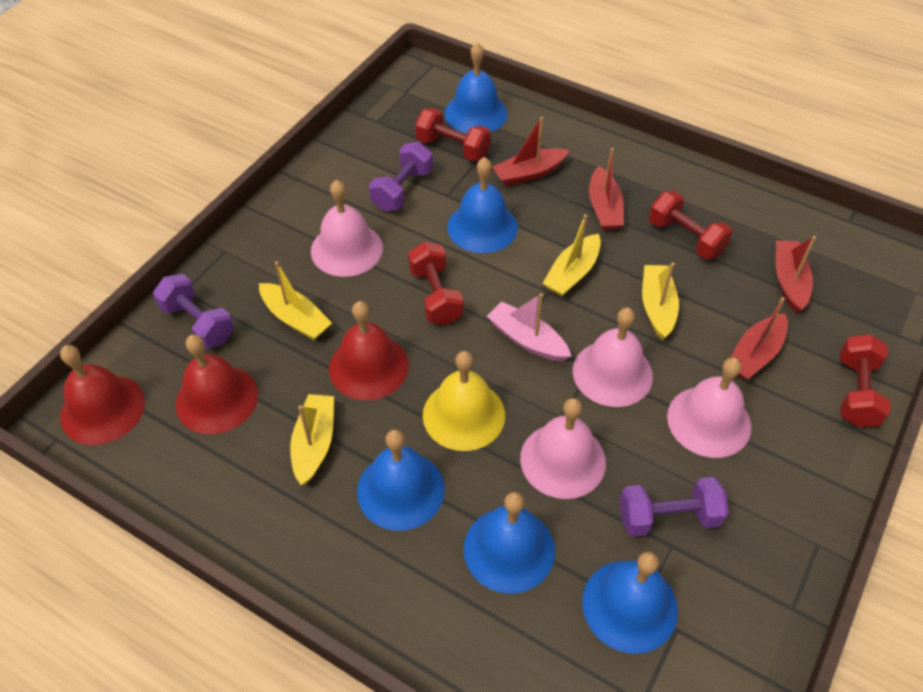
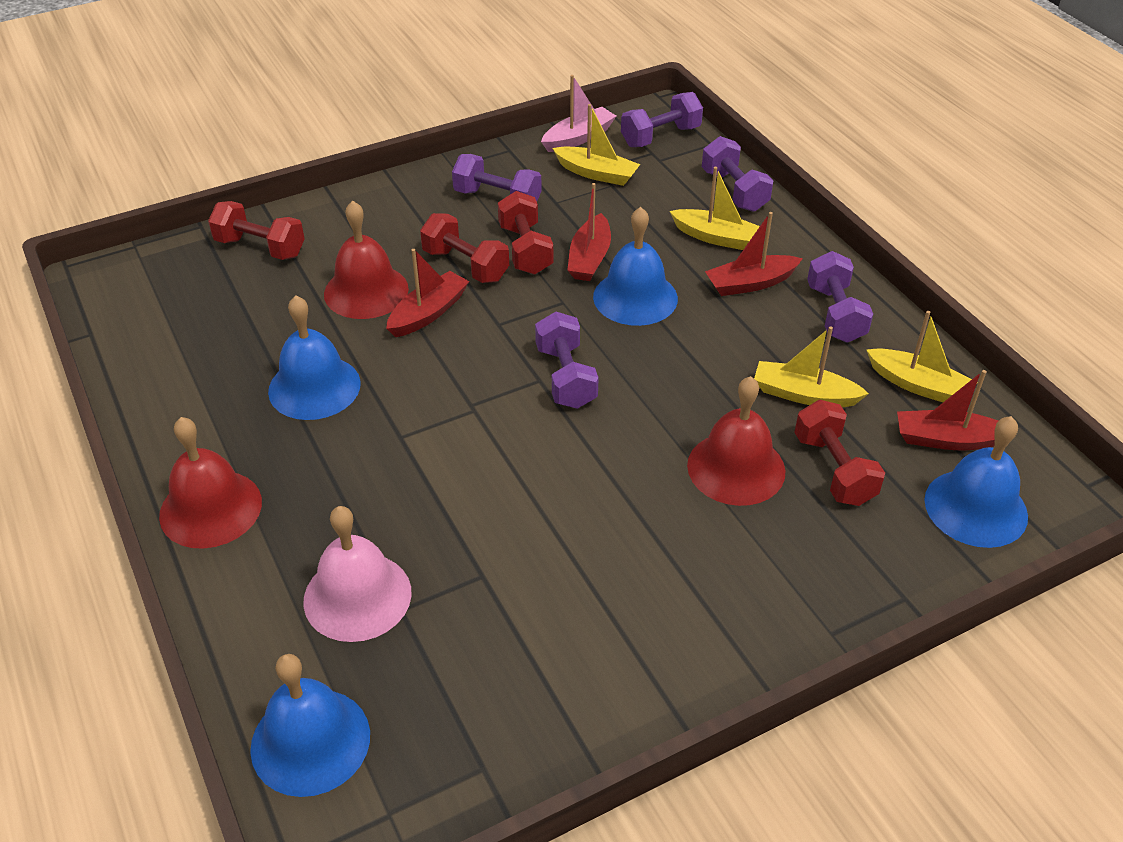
blue bell: [357,429,445,531] [445,42,508,134] [447,157,518,253] [464,492,555,594] [582,552,678,654] = 5 -> [250,654,370,797] [268,295,361,420] [593,207,678,326] [924,416,1028,548] = 4
pink bell: [311,180,383,277] [520,398,606,499] [573,308,653,407] [667,358,751,458] = 4 -> [303,506,412,642] = 1
purple dumbbell: [153,274,234,349] [369,142,433,211] [620,477,729,537] = 3 -> [452,154,542,201] [535,312,599,409] [621,92,703,147] [702,136,773,212] [807,251,873,343] = 5
yellow bell: [423,351,505,451] = 1 -> none = 0

